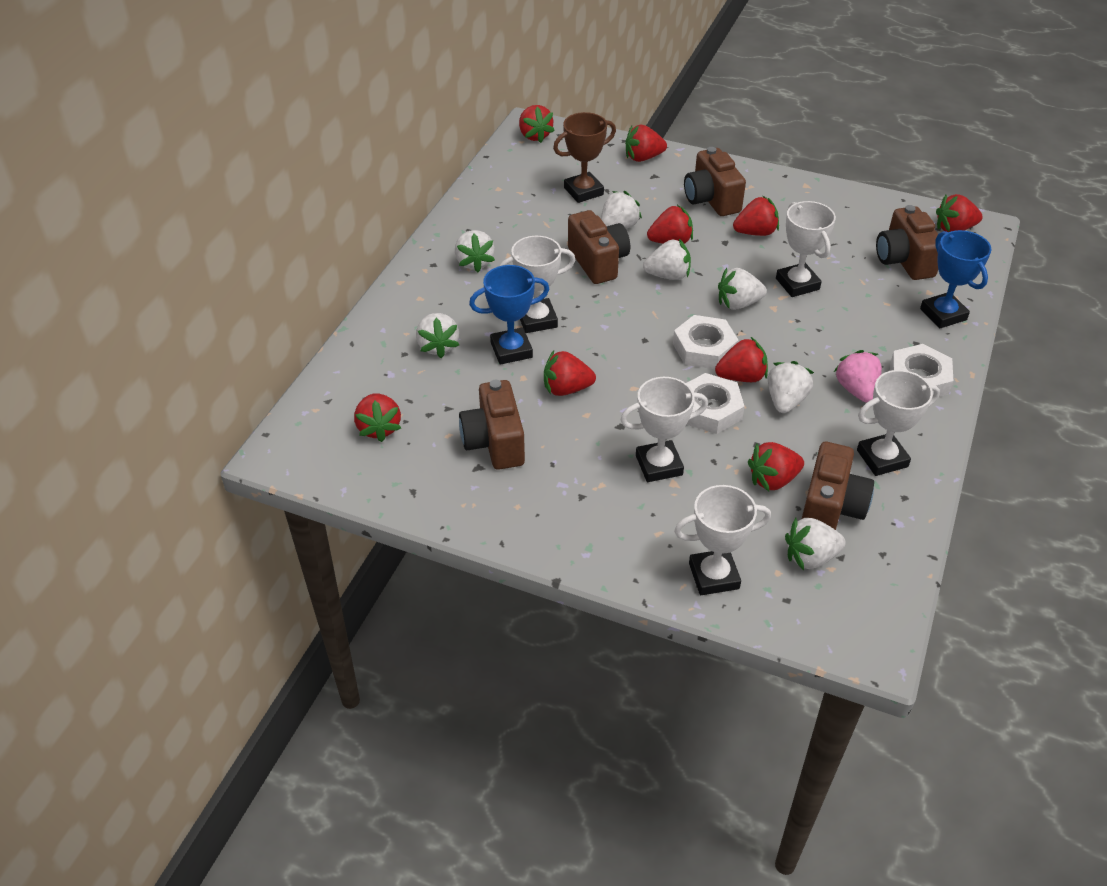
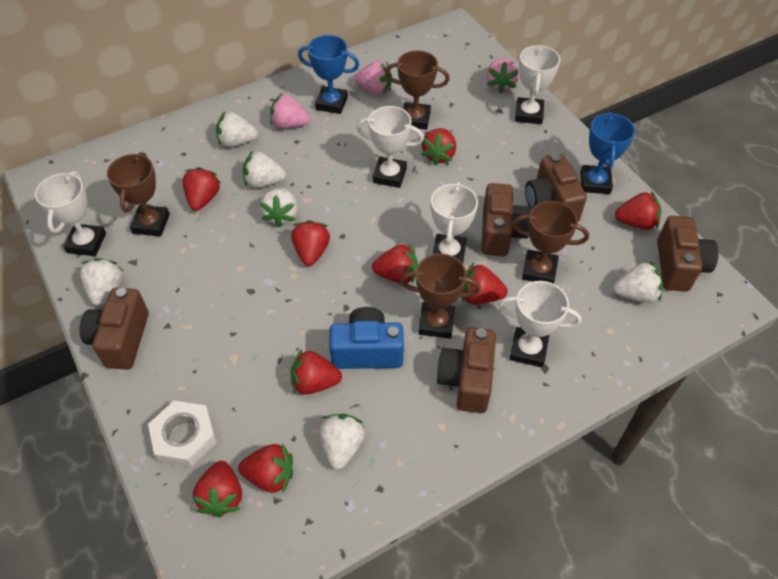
blue camera: none = 0 -> [329,307,404,369] = 1
brown trophy: [553,112,616,203] = 1 -> [107,152,170,237] [385,50,450,130] [400,254,481,339] [512,201,589,284] = 4
pink strawberry: [834,350,882,403] = 1 -> [270,93,310,128] [354,61,392,95] [486,58,519,94] = 3
white nut: [673,315,739,369] [686,373,745,434] [890,344,953,397] = 3 -> [148,400,217,467] = 1
white strawberry: [416,313,459,358] [455,230,495,272] [601,191,642,229] [643,239,691,280] [718,268,767,310] [768,361,814,413] [785,518,846,571] = 7 -> [80,258,124,306] [216,111,258,147] [243,151,286,188] [260,187,298,228] [319,414,365,469] [613,261,663,303] = 6

